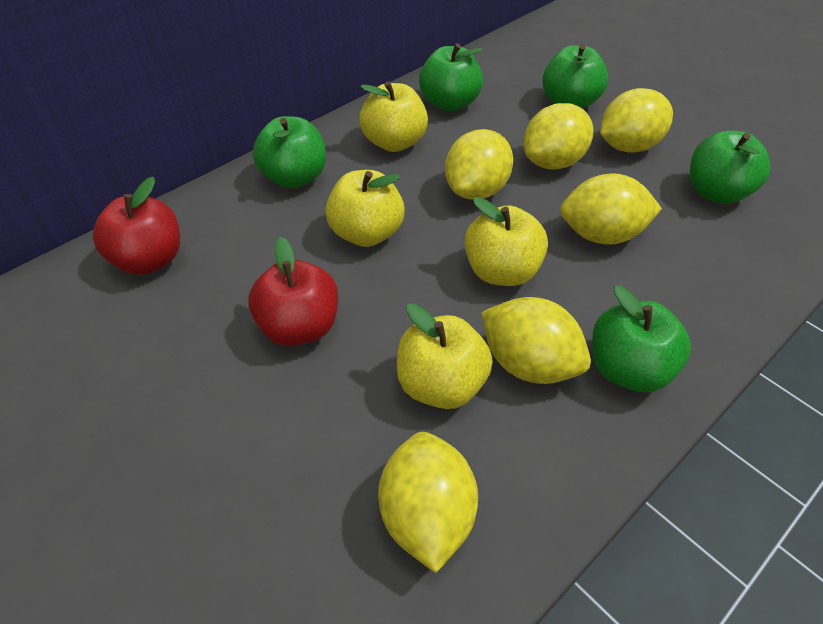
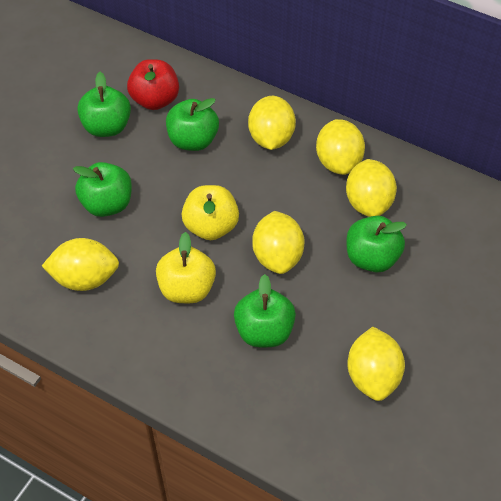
red apple: [93,177,180,275] [248,237,338,346] = 2 -> [127,59,179,110] = 1
yellow apple: [325,170,405,247] [359,81,428,152] [397,303,493,409] [465,197,548,286] = 4 -> [156,232,216,303] [182,185,239,240] = 2

